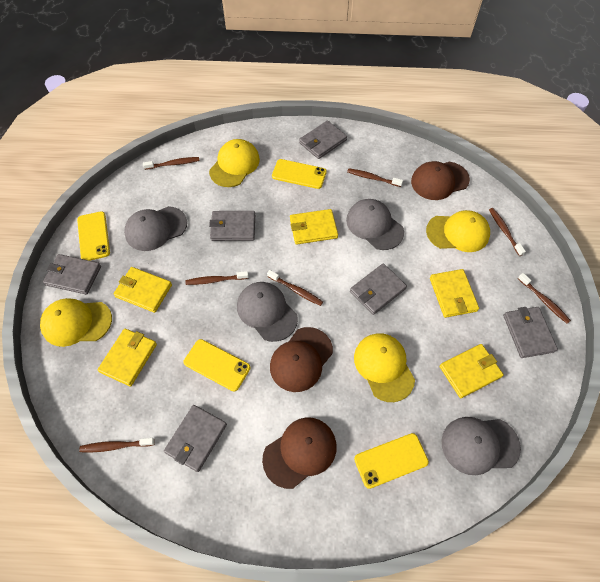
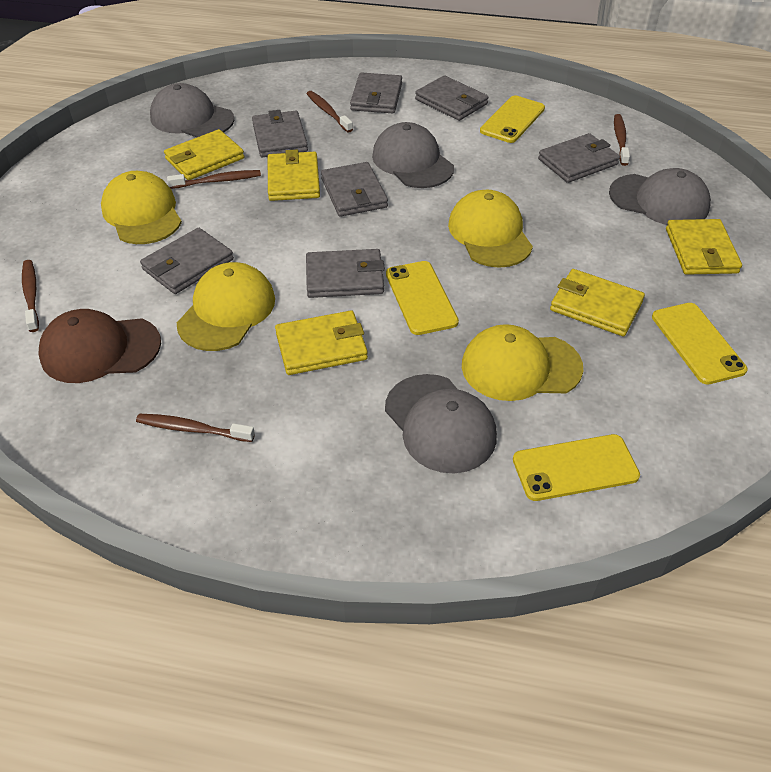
brown cap: [262,417,337,489] [270,327,333,392] [411,161,470,200] = 3 -> [38,309,161,383] = 1
brown toothbrush: [79,438,155,452] [143,157,199,170] [185,271,249,285] [267,270,323,306] [347,168,403,187] [489,208,526,256] [518,273,571,324] = 7 -> [22,260,39,332] [136,414,255,442] [167,170,261,189] [307,91,353,133] [614,114,630,166] = 5
grey wallet: [43,254,101,295] [164,405,227,472] [209,211,255,241] [299,120,347,159] [350,263,407,315] [503,307,558,358] = 6 -> [140,228,234,294] [252,110,308,157] [306,249,385,298] [321,162,388,217] [350,73,402,113] [415,75,488,121] [538,133,620,183] = 7

